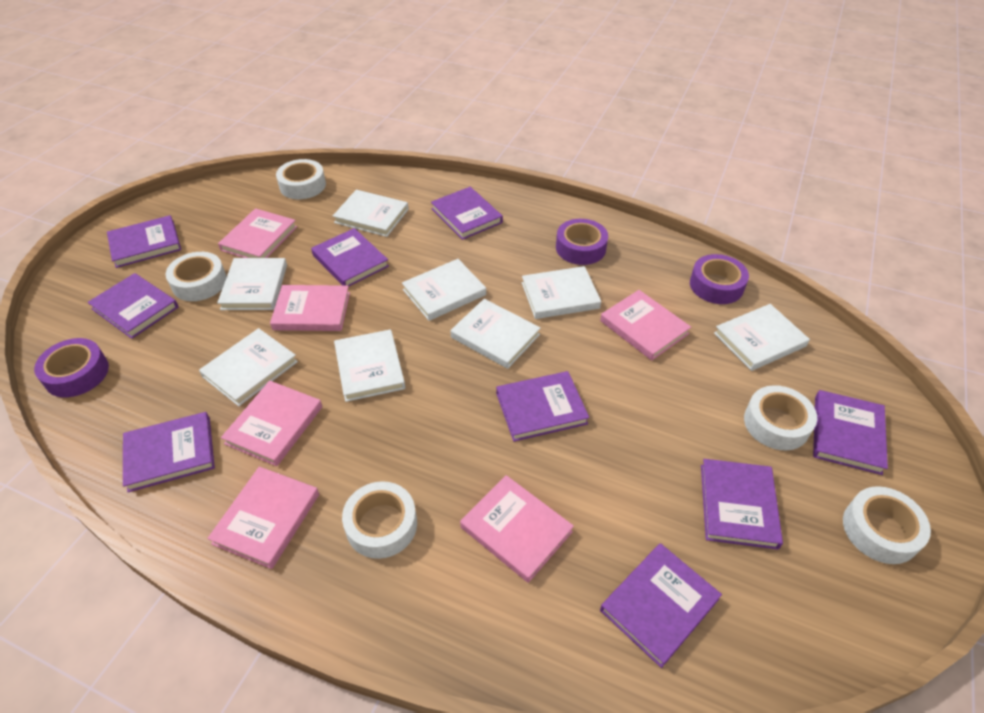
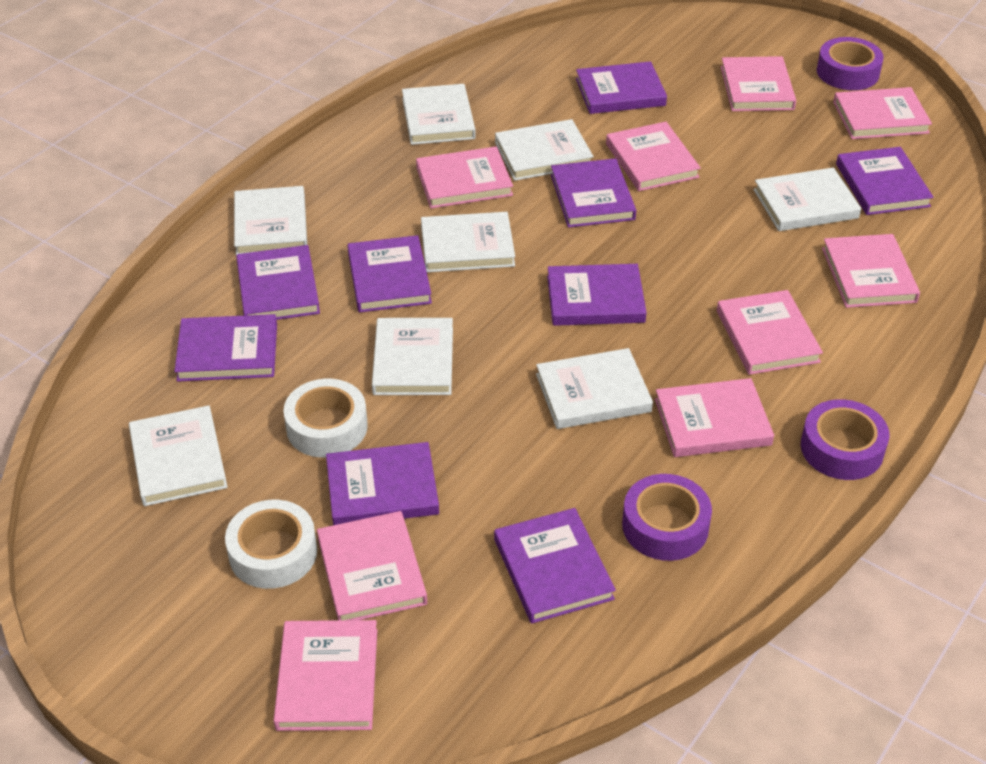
pink book: [207,467,319,569] [218,208,297,258] [221,381,322,466] [270,285,350,331] [460,475,574,583] [600,290,691,361] = 6 -> [273,620,377,731] [317,511,427,620] [416,146,513,208] [606,122,701,191] [655,378,774,457] [717,290,823,375] [721,56,796,111] [822,234,920,308] [833,87,932,139] = 9
white tape: [165,252,227,301] [276,159,326,199] [342,481,417,559] [744,385,817,450] [843,486,931,564] = 5 -> [225,500,317,589] [283,379,368,457] = 2

